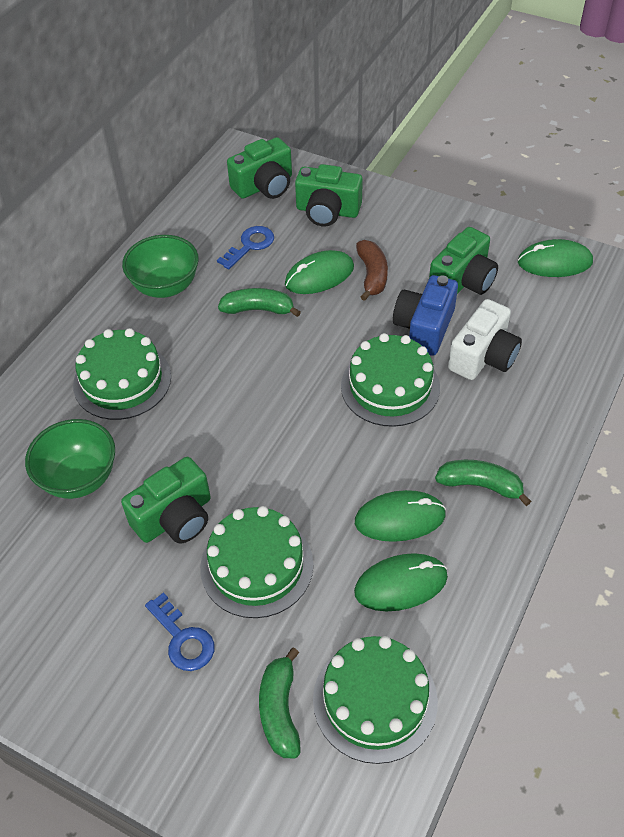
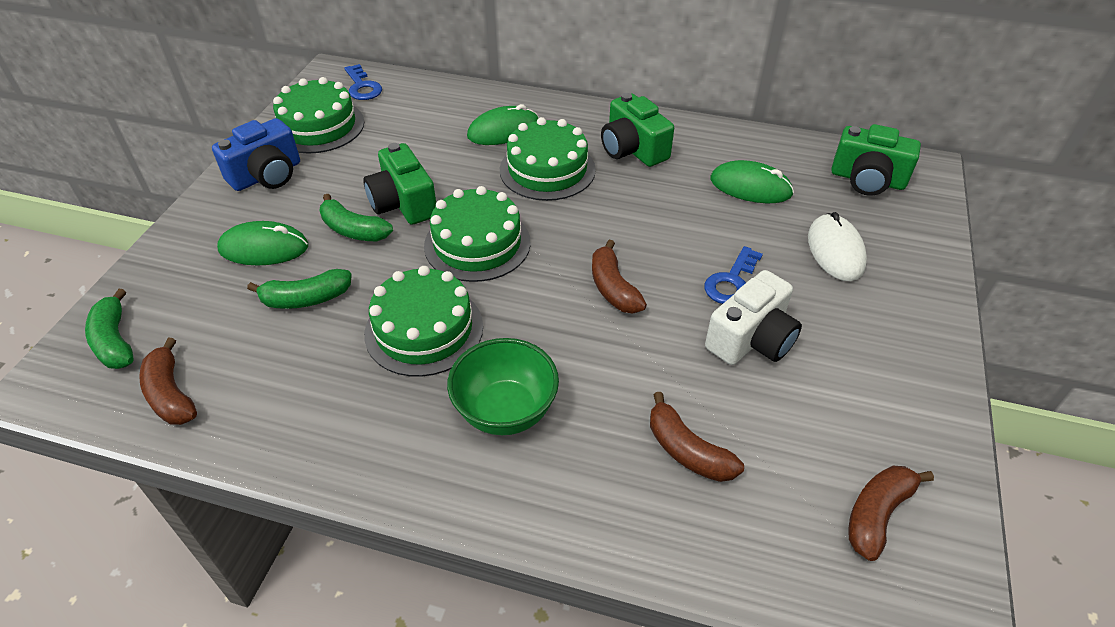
brown banana: [356,240,388,301] = 1 -> [139,337,197,425] [592,239,647,314] [650,392,744,482] [848,466,934,561] = 4
green bowl: [25,419,115,499] [122,235,199,298] = 2 -> [447,338,559,435] = 1
green camera: [121,457,211,544] [227,137,292,199] [295,164,363,227] [429,227,498,295] = 4 -> [363,143,436,225] [601,93,674,167] [831,124,921,196] = 3
green mouse: [285,250,354,294] [354,553,448,611] [355,490,446,542] [518,239,593,277] = 4 -> [217,221,308,266] [467,104,539,145] [710,160,794,203] = 3
white mouse: none = 0 -> [808,212,867,281] = 1

